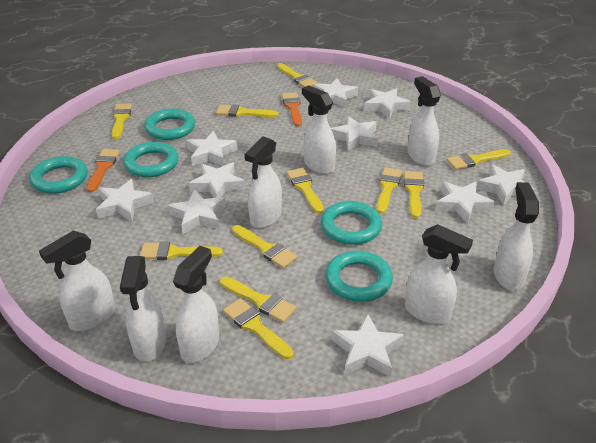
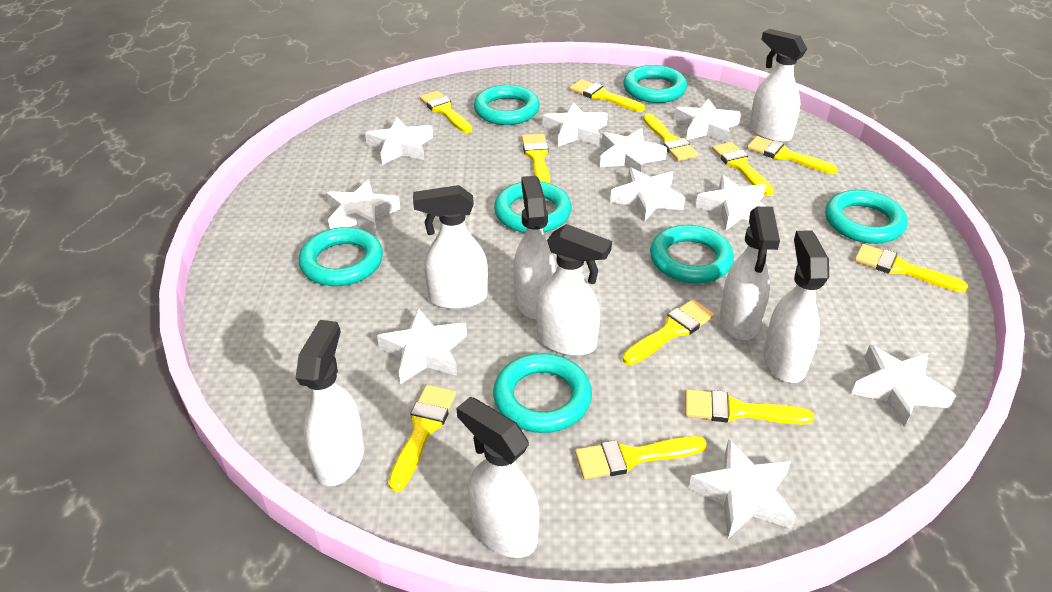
orange brush: [87,149,120,192] [282,92,302,126] = 2 -> none = 0
turquoise ring: [29,156,88,194] [123,142,179,177] [144,108,195,140] [321,201,382,245] [325,251,393,302] = 5 -> [299,227,383,286] [474,85,540,125] [493,353,592,433] [494,181,572,233] [623,65,687,103] [650,225,734,283] [825,190,908,244] = 7

